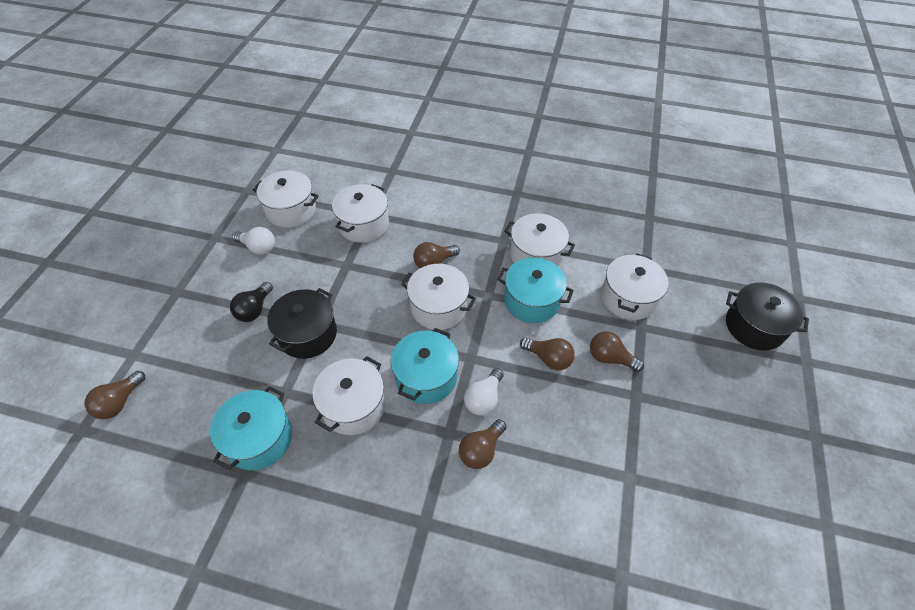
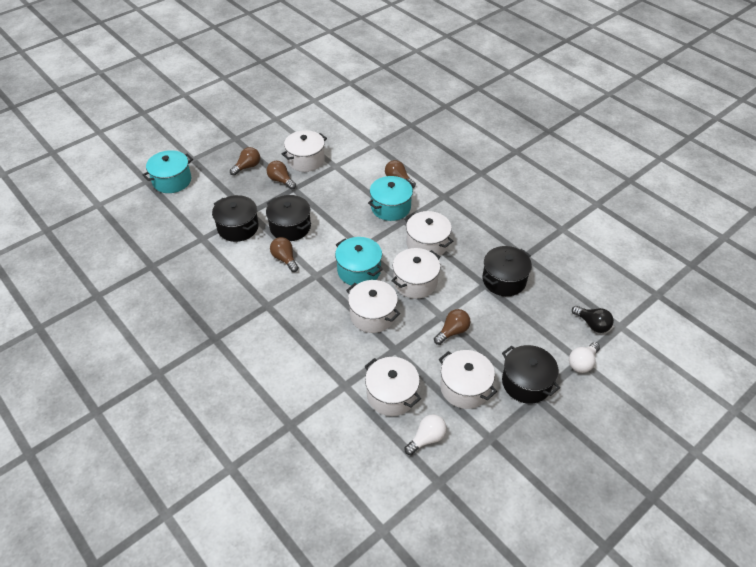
black pot: [267,288,337,359] [726,282,809,350] = 2 -> [212,195,259,242] [266,195,311,241] [482,246,532,296] [502,345,560,404] = 4

